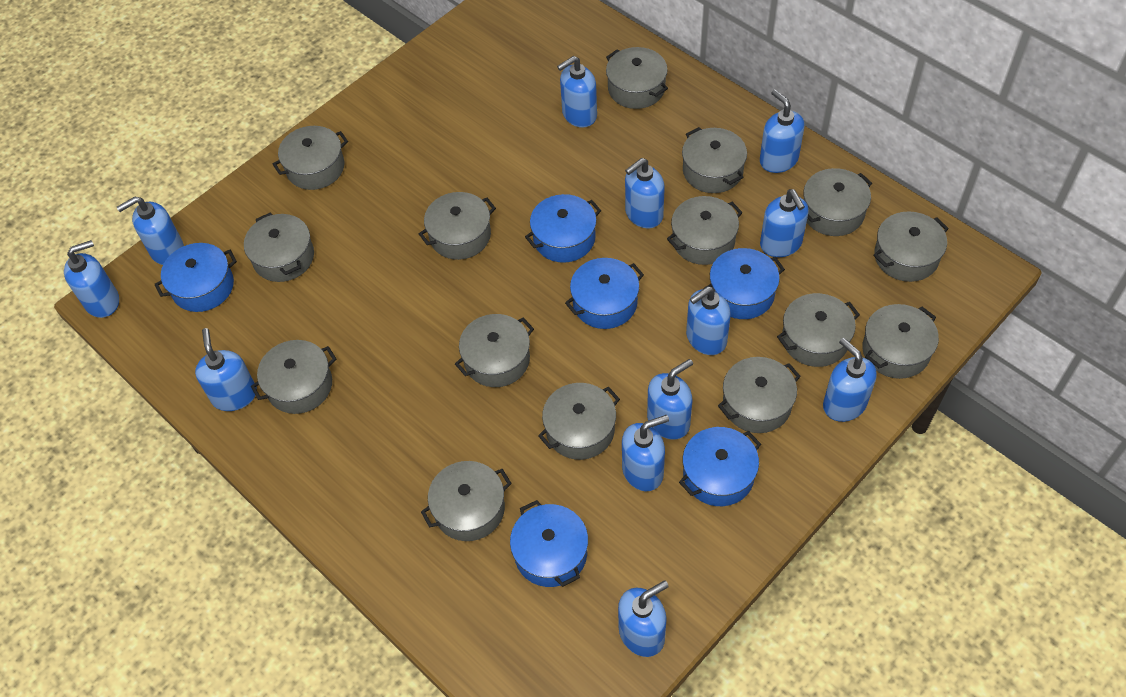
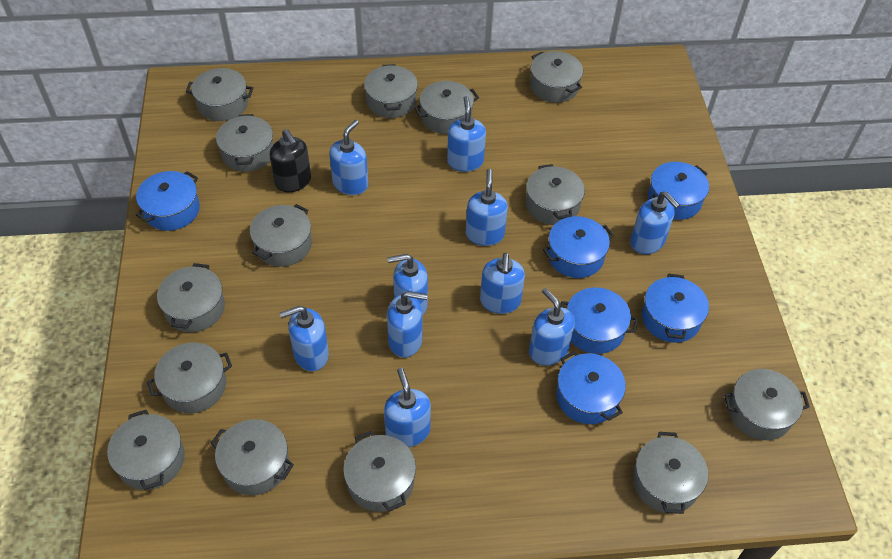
black soap dispenser: none = 0 -> [270,129,311,192] = 1
blue soap dispenser: [64,240,119,318] [117,196,184,265] [195,328,257,411] [557,56,597,128] [618,580,669,657] [622,415,669,491] [625,158,665,228] [647,359,693,440] [686,286,731,355] [760,90,804,173] [760,189,809,257] [823,338,877,422] = 12 -> [280,306,329,371] [329,120,368,195] [384,368,431,447] [387,254,428,316] [387,291,428,358] [447,96,486,172] [466,169,508,246] [480,253,525,314] [529,288,575,366] [630,191,680,254] = 10
grey pot: [244,212,314,282] [251,340,336,414] [273,126,348,190] [419,192,496,260] [421,461,512,541] [455,314,534,387] [538,383,620,460] [606,47,668,109] [667,196,743,265] [682,127,747,193] [718,357,801,433] [777,293,860,367] [803,168,872,236] [862,304,939,379] [873,212,949,282] = 15 -> [107,410,185,490] [147,342,232,413] [157,263,225,332] [186,68,253,121] [211,419,294,495] [216,114,274,172] [250,204,312,267] [343,431,416,512] [364,64,418,118] [414,81,479,134] [526,164,585,225] [530,51,583,103] [633,432,708,514] [724,369,810,440] = 14

